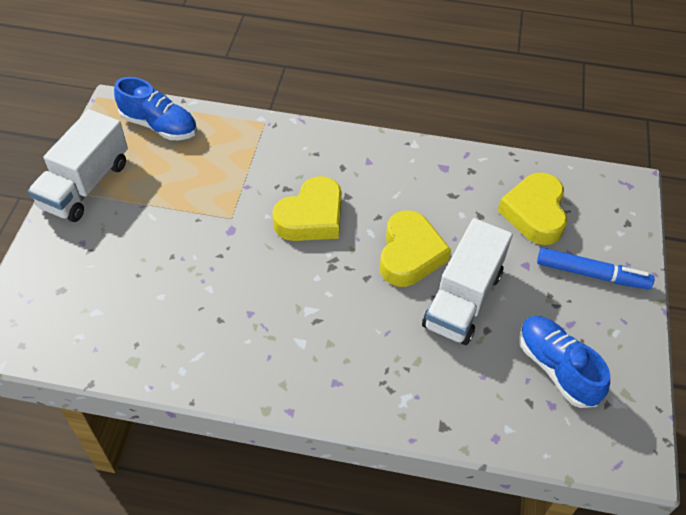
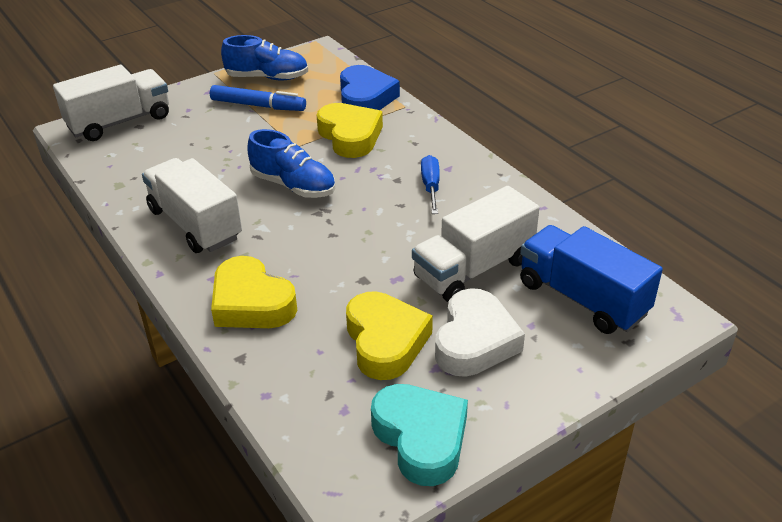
blue heart: none = 0 -> [340,65,400,110] = 1
blue screwdriver: none = 0 -> [421,155,440,214] = 1
blue truck: none = 0 -> [520,225,663,334] = 1
turquoise heart: none = 0 -> [371,384,468,486] = 1
white heart: none = 0 -> [435,288,525,377] = 1
white truck: [28,109,128,222] [422,218,512,345] = 2 -> [53,65,169,141] [142,158,242,253] [412,186,539,302] = 3

